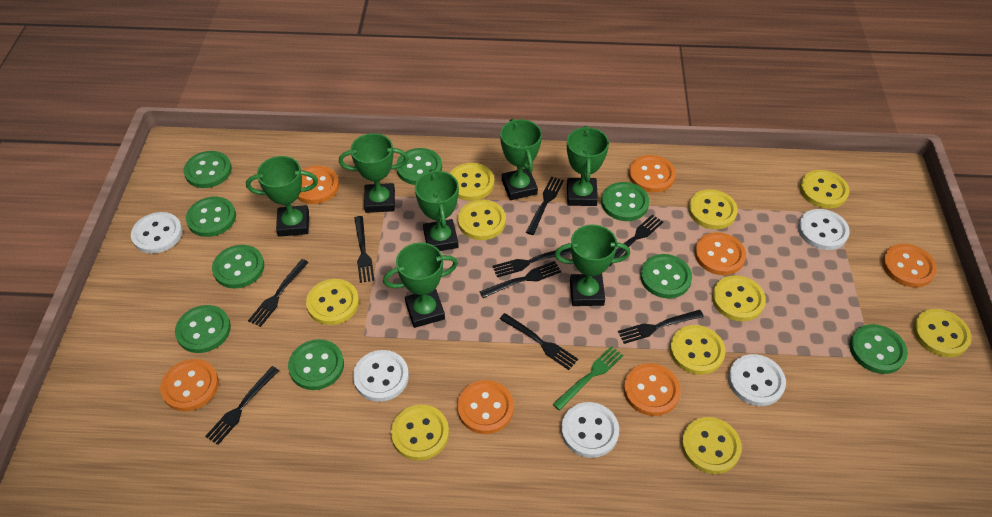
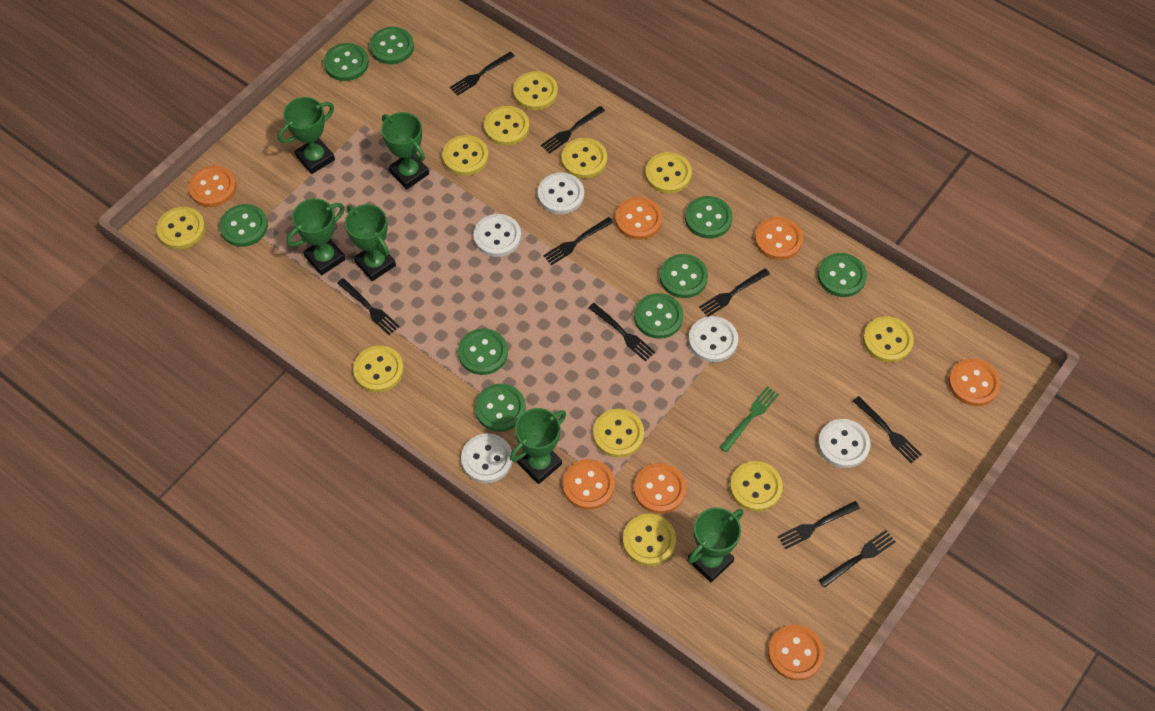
green trophy: [246,156,318,237] [339,133,408,213] [383,243,458,328] [415,169,459,251] [500,119,542,200] [554,225,630,306] [567,125,609,206] = 7 -> [278,97,335,174] [287,198,346,275] [345,204,396,281] [381,112,429,189] [510,408,566,484] [687,507,743,582] = 6
yellow button: [306,279,359,325] [391,405,449,461] [450,163,494,201] [458,200,506,240] [670,325,726,375] [681,417,742,474] [688,189,738,229] [712,275,766,321] [800,170,849,208] [913,309,972,357] = 10 -> [156,207,205,249] [353,345,404,392] [442,135,488,176] [484,106,529,146] [513,71,558,110] [561,138,607,179] [593,409,644,458] [623,514,676,566] [645,152,692,193] [730,461,783,512] [863,317,914,363] = 11

